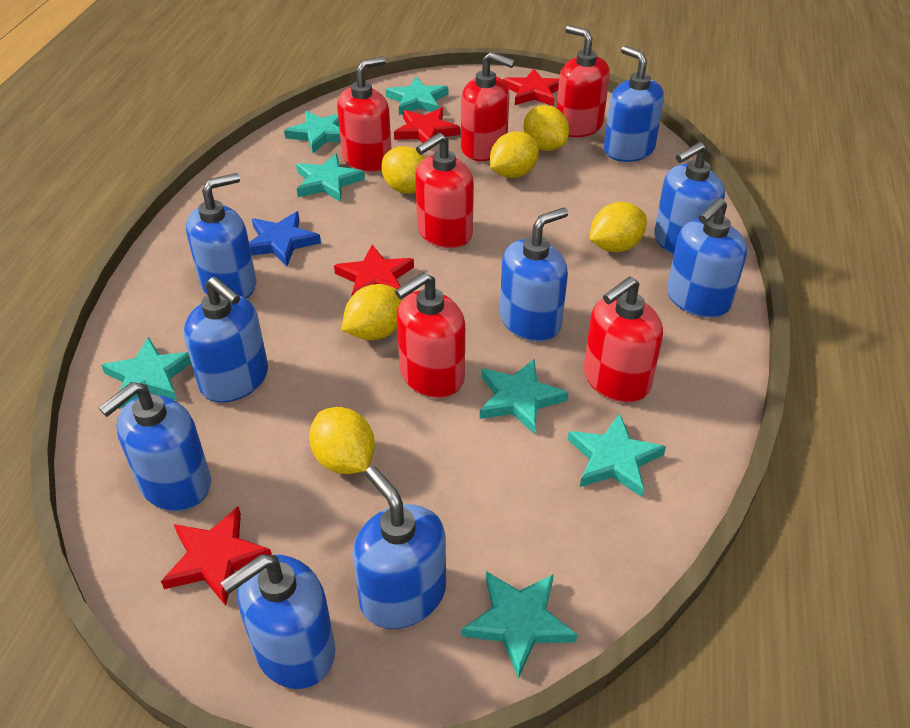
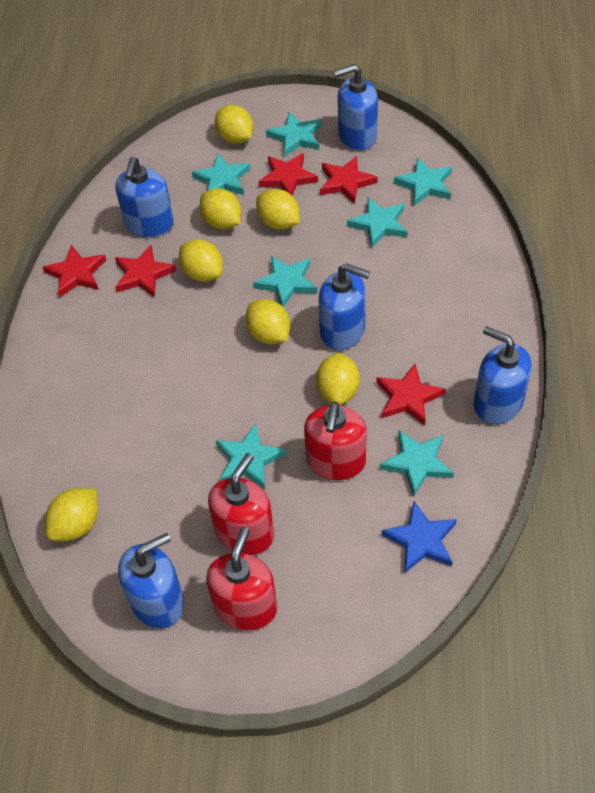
blue soap dispenser: [99,382,211,511] [184,277,268,403] [186,173,256,298] [220,554,335,689] [352,466,446,629] [500,207,568,341] [604,46,664,162] [654,142,725,255] [667,198,747,318] = 9 -> [115,157,174,237] [118,533,184,629] [318,263,370,350] [334,64,378,151] [474,326,532,424] = 5
red soap dispenser: [337,56,391,172] [395,272,465,398] [415,133,474,248] [461,52,515,161] [557,25,610,137] [583,276,663,402] = 6 -> [206,527,278,630] [208,453,274,555] [304,402,367,480] = 3
red star: [161,506,272,606] [334,245,414,296] [394,108,460,150] [503,69,559,106] = 4 -> [43,245,106,297] [115,245,176,298] [259,153,318,195] [320,156,378,204] [376,364,446,425] = 5
yellow lemon: [309,407,375,474] [341,284,405,340] [381,146,426,194] [490,131,539,178] [523,105,569,151] [590,202,647,252] = 6 -> [45,488,98,541] [179,239,223,282] [200,188,241,229] [215,105,254,144] [245,299,290,344] [256,189,300,230] [316,352,360,405] = 7

